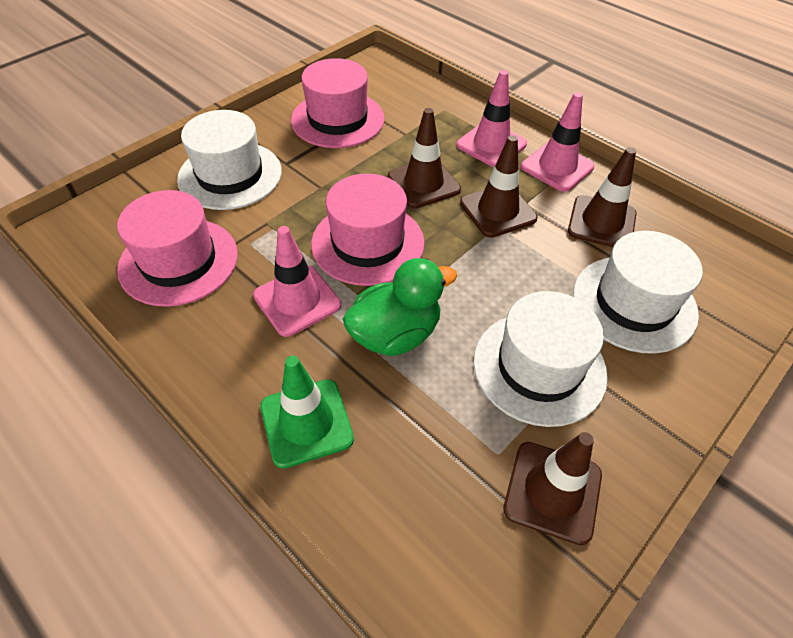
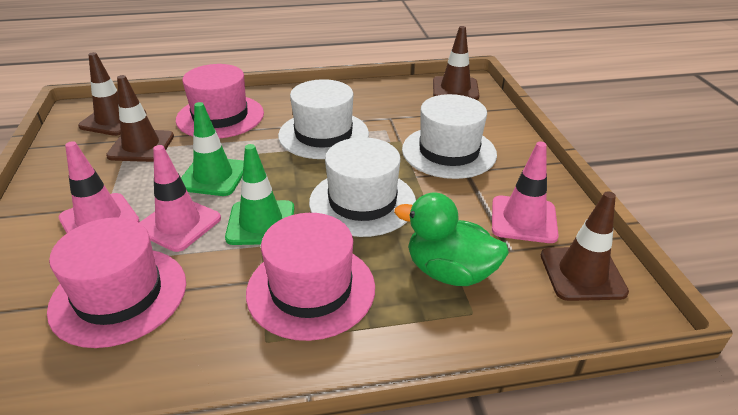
green traffic cone: [260,356,354,469] = 1 -> [181,102,244,196] [225,144,294,245] = 2

